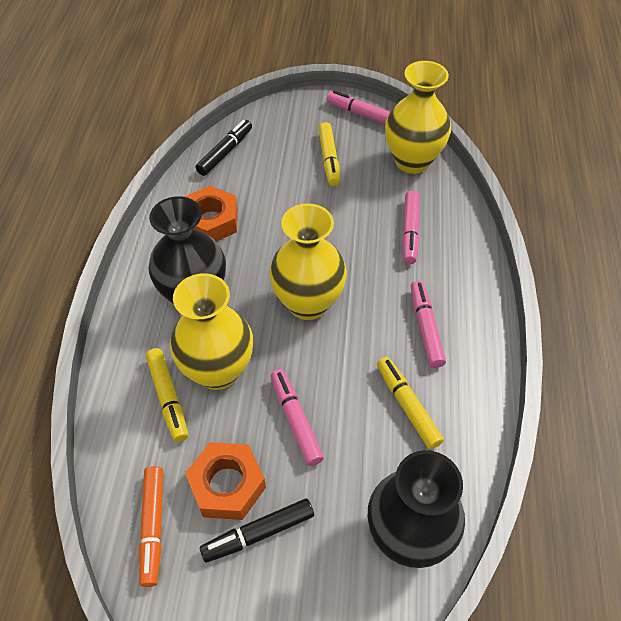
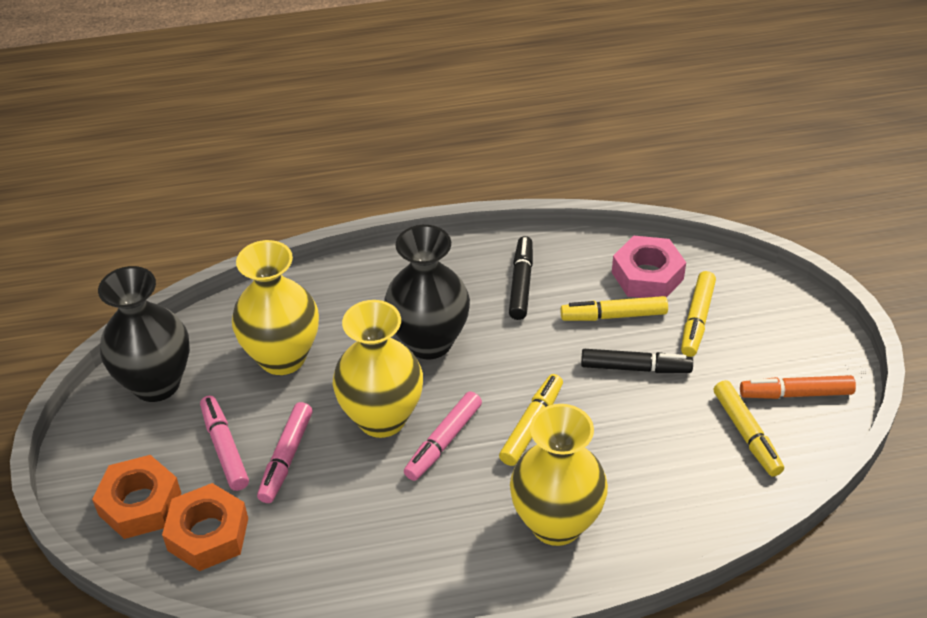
pink marker: [271,369,324,466] [326,90,390,124] [402,190,420,264] [410,281,446,368] = 4 -> [200,396,249,491] [257,402,313,503] [404,391,482,481] = 3
pink nut: none = 0 -> [612,236,686,298] = 1
yellow marker: [146,348,188,442] [318,122,340,186] [377,357,444,449] = 3 -> [499,374,563,466] [561,296,668,321] [681,271,716,357] [714,380,784,477] = 4

